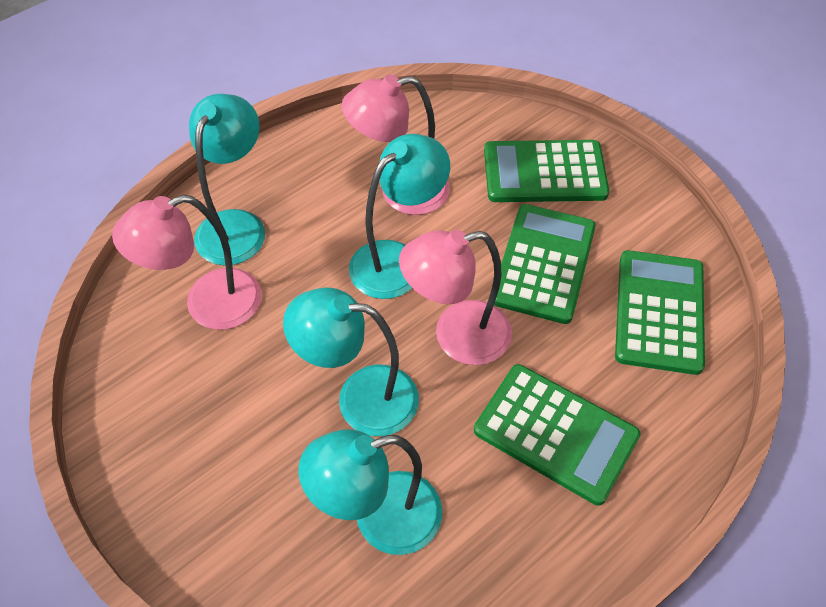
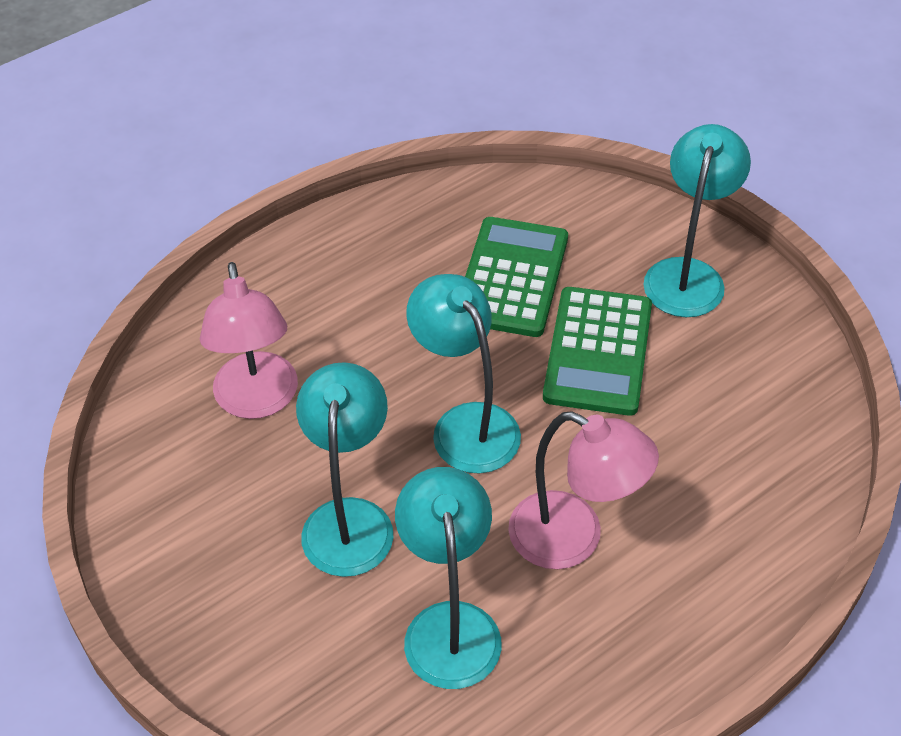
green calculator: [474,364,641,505] [484,140,609,202] [494,204,596,324] [615,250,705,375] = 4 -> [465,217,568,337] [543,287,652,416] = 2
pink lamp: [112,195,262,330] [341,74,450,215] [399,230,512,365] = 3 -> [200,262,298,419] [508,411,659,569] = 2

